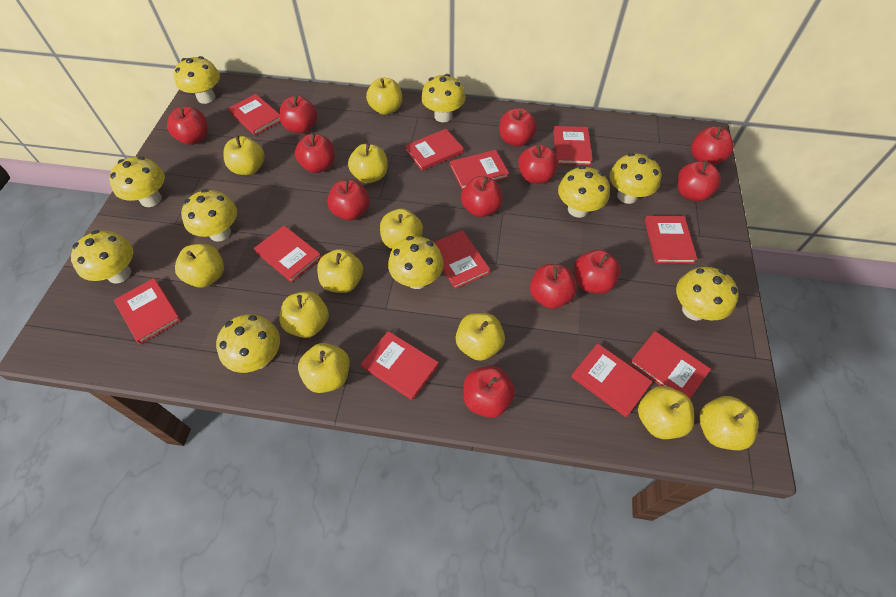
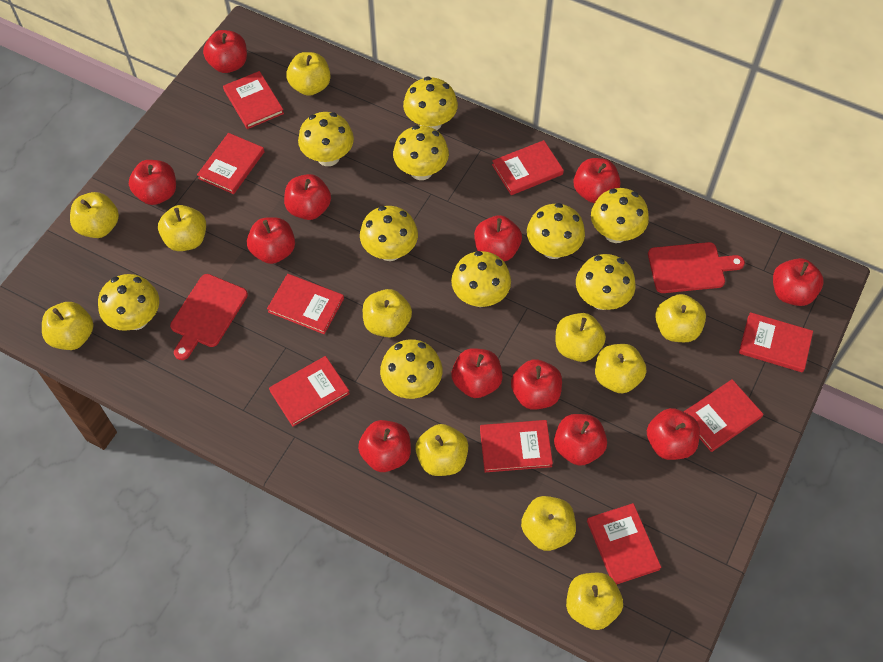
red book: [114,278,181,344] [228,94,280,135] [254,225,322,282] [361,331,439,400] [405,129,464,171] [434,230,490,289] [450,150,509,190] [553,126,593,165] [571,343,653,417] [630,331,711,398] [645,216,697,263] = 11 -> [197,133,265,194] [223,71,284,129] [267,274,344,334] [269,356,350,427] [480,420,553,472] [492,140,564,195] [587,503,661,585] [684,379,763,452] [739,312,813,372] = 9
red cutting board: none = 0 -> [170,274,248,360] [648,242,745,293] = 2

